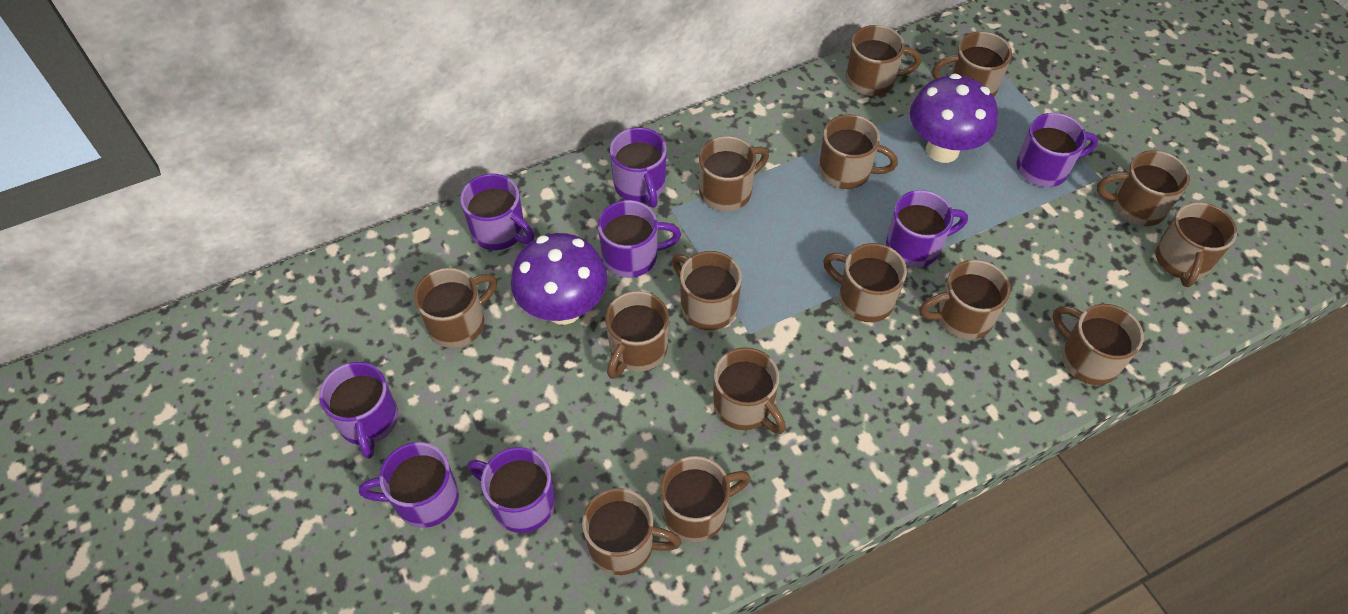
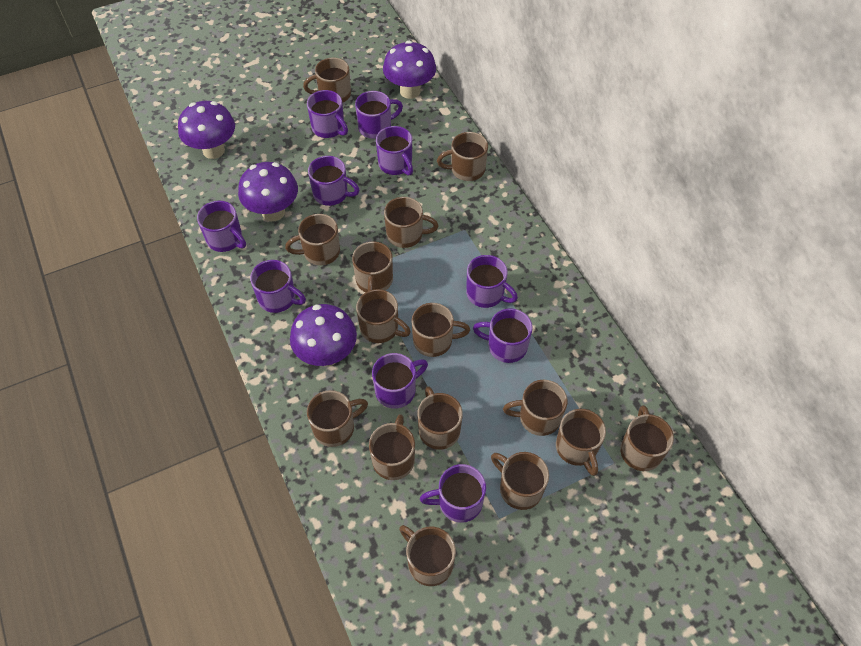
purple mug: [319,362,398,459] [359,442,459,528] [460,174,535,250] [468,447,555,533] [598,200,681,278] [610,127,667,208] [886,190,968,268] [1017,113,1098,187] = 8 -> [197,201,246,252] [250,260,306,313] [307,90,348,138] [308,156,360,206] [355,91,403,139] [372,353,428,409] [376,126,413,176] [420,464,486,523] [466,255,518,308] [473,308,533,363] = 10
purple mushroom: [511,233,607,325] [910,73,998,163] = 2 -> [178,101,235,159] [238,162,298,221] [290,304,357,367] [383,41,436,99] = 4

